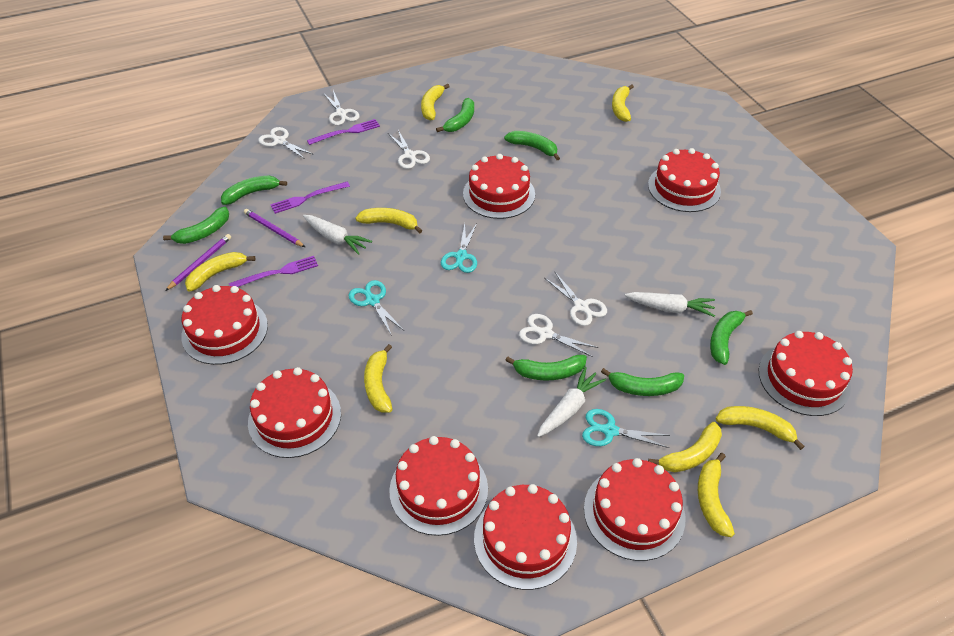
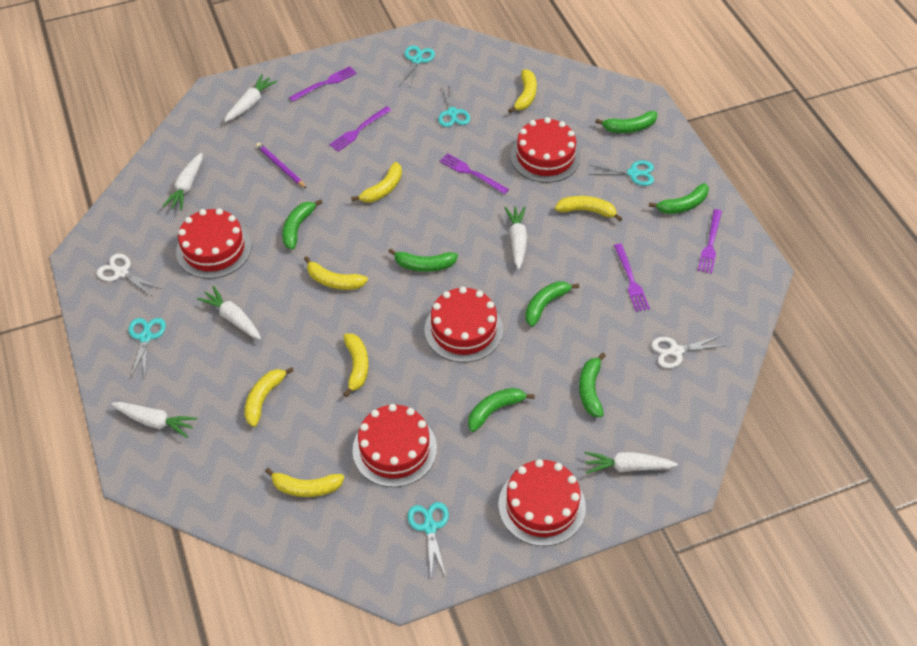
purple fork: [229,256,318,287] [270,182,350,214] [307,119,380,145] = 3 -> [289,66,357,102] [329,106,391,152] [440,153,509,194] [614,243,650,312] [698,209,722,274] = 5
purple pencil: [165,234,231,291] [244,209,305,247] = 2 -> [256,143,307,189] = 1
red cake: [181,285,268,365] [248,367,341,458] [389,436,488,536] [463,154,535,219] [474,484,577,590] [584,458,686,561] [648,148,721,212] [759,331,853,416] = 8 -> [176,208,251,279] [352,404,437,487] [425,287,503,362] [499,459,586,546] [510,117,581,183] = 5
turquoise scissors: [348,280,403,336] [441,223,477,273] [582,409,670,448] = 3 -> [129,318,166,378] [400,45,435,89] [408,502,449,576] [438,82,470,127] [589,160,654,186] = 5
white carrot: [303,215,372,255] [537,367,606,437] [625,292,715,317] = 3 -> [111,402,197,438] [162,153,203,211] [197,286,261,339] [224,74,277,122] [505,206,527,269] [584,452,678,474] = 6
white scissors: [258,127,314,159] [323,90,359,125] [388,130,430,169] [519,314,598,357] [545,272,607,326] = 5 -> [97,254,161,297] [651,336,723,368] = 2
yellow banana: [185,252,255,292] [355,208,423,233] [364,344,392,413] [421,84,450,120] [612,84,634,122] [648,422,722,472] [698,453,735,537] [716,406,805,450] = 8 -> [244,367,294,427] [265,468,344,497] [304,256,368,290] [343,333,369,397] [351,162,402,202] [508,69,537,113] [555,196,622,221] = 7

